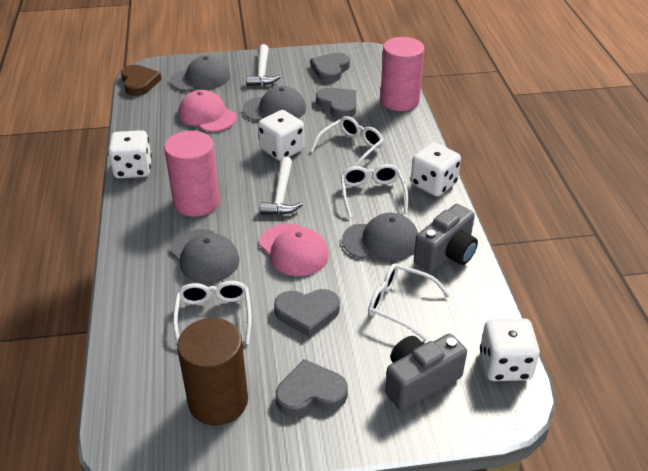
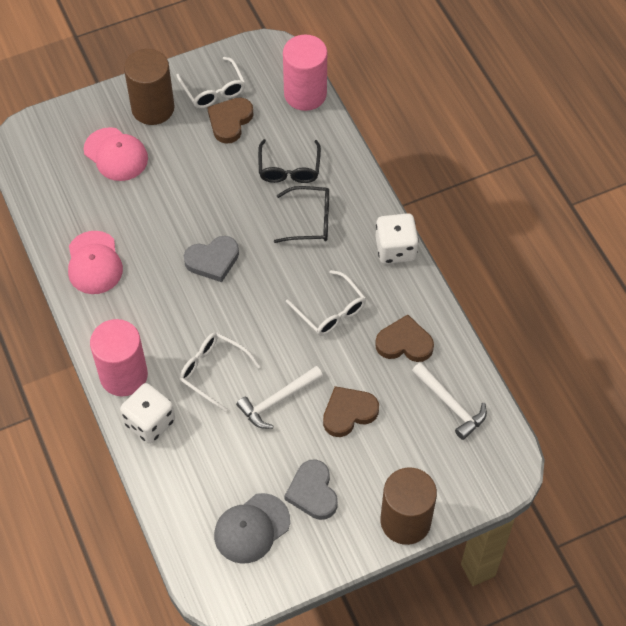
black glasses: none = 0 -> [258,139,321,183] [274,186,329,243] = 2
brown cylinder: [177,318,248,426] = 1 -> [124,49,175,125] [380,467,437,545] = 2
brown heart: [121,65,162,96] = 1 -> [207,97,253,144] [323,386,379,437] [375,314,434,362] = 3
grey camera: [385,334,467,411] [414,204,478,272] = 2 -> none = 0
grey cap: [170,55,230,91] [170,229,240,283] [243,86,306,121] [342,213,418,261] = 4 -> [214,493,290,564] = 1
grey heart: [274,289,340,338] [276,359,348,417] [311,53,350,82] [316,88,356,119] = 4 -> [184,236,239,282] [285,459,338,520] = 2
white dice: [108,130,152,179] [258,110,304,161] [411,142,461,197] [480,318,540,381] = 4 -> [120,383,175,444] [375,213,419,264] = 2
white glasses: [173,281,252,344] [310,116,384,166] [341,164,408,218] [368,263,450,341] = 4 -> [176,57,245,108] [179,332,261,412] [286,270,366,336] = 3

